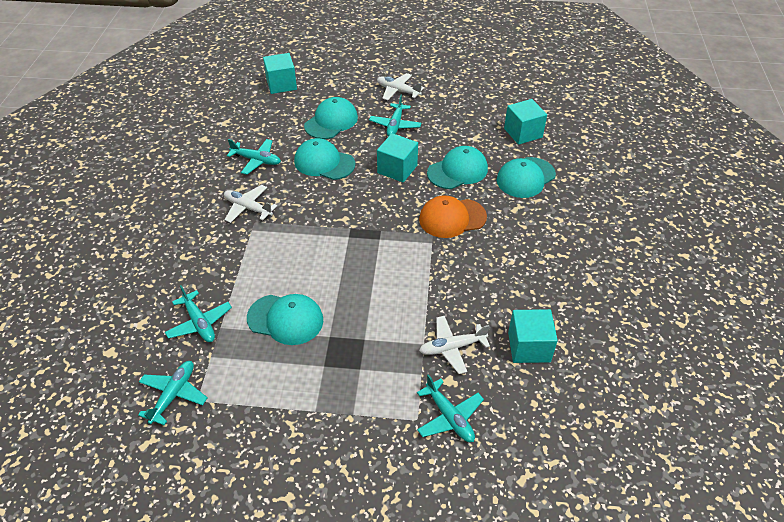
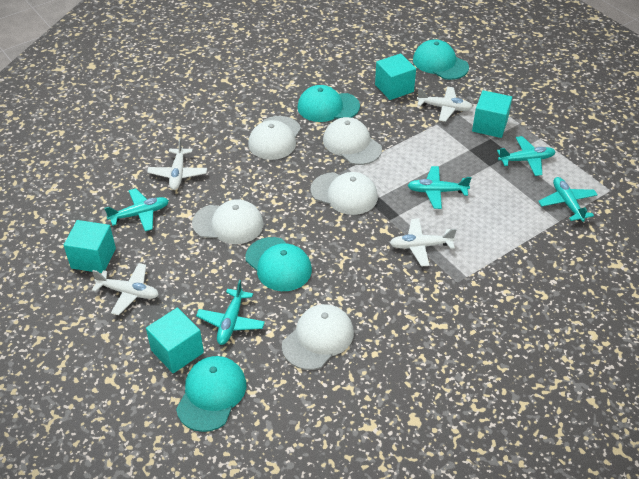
orange cap: [419,195,487,238] = 1 -> none = 0
turquoise cap: [247,294,323,345] [294,138,355,180] [304,97,358,139] [427,146,488,189] [497,157,556,198] = 5 -> [176,356,246,432] [245,237,312,291] [297,85,360,122] [413,39,469,80] = 4
white cap: none = 0 -> [192,199,264,244] [248,116,301,160] [282,304,354,370] [310,172,378,215] [323,117,382,165] = 5
white plane: [224,185,277,223] [377,73,424,100] [419,316,490,374] = 3 -> [92,263,159,315] [147,138,207,190] [390,218,457,266] [417,87,473,122] = 4

